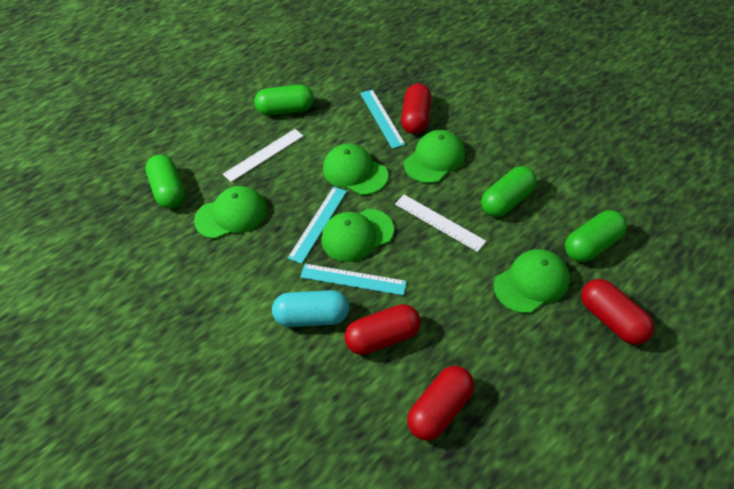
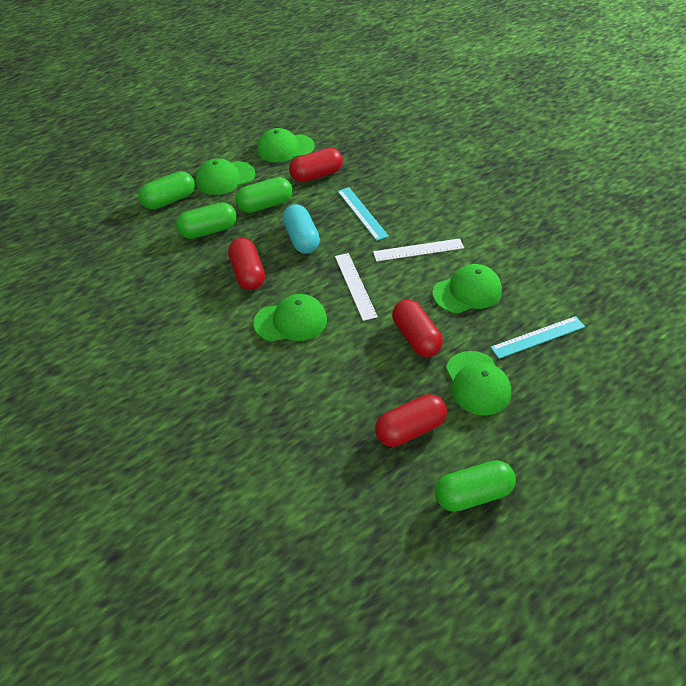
turquoise ruler: [288,186,347,264] [300,264,407,295] [360,89,405,149] = 3 -> [337,187,389,241] [490,316,585,359] = 2

